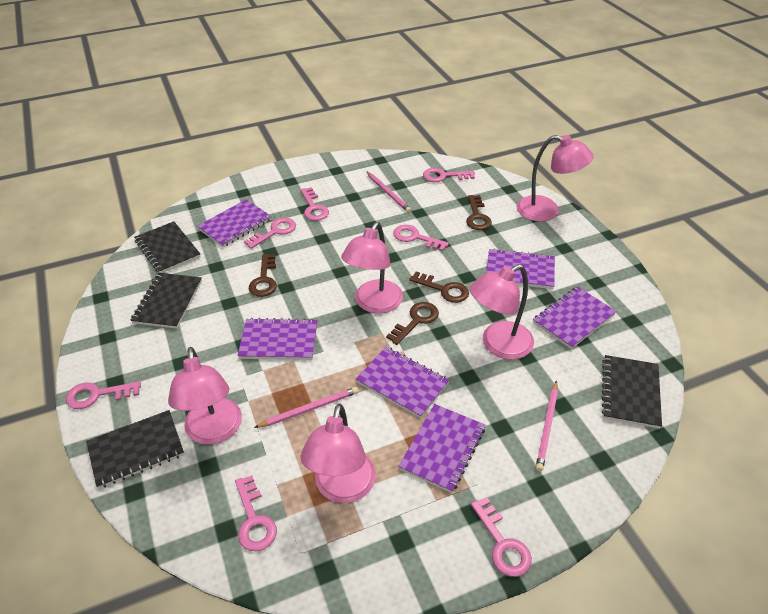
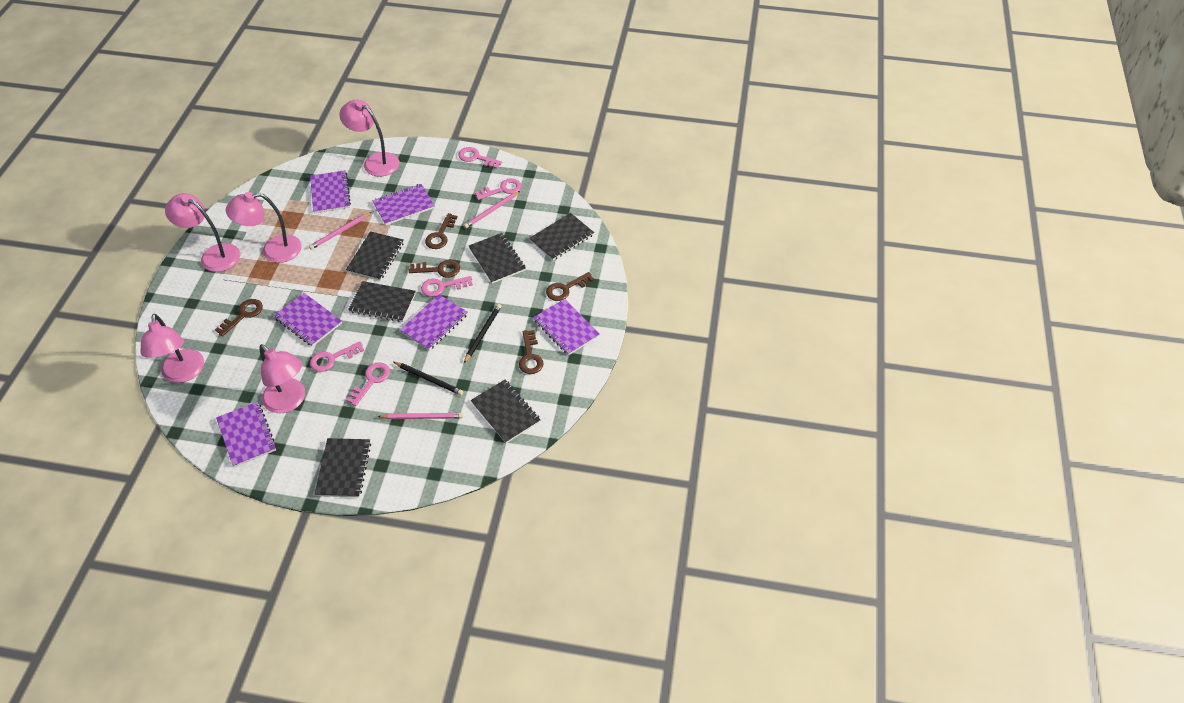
black notebook: [86,410,184,489] [130,273,202,329] [134,221,201,273] [602,355,662,429] = 4 -> [315,438,371,497] [346,231,404,280] [348,281,416,322] [469,233,526,284] [471,380,540,443] [529,213,594,260] = 6
black pencil: none = 0 -> [394,362,463,395] [464,304,502,363] = 2
brown key: [249,254,277,297] [386,302,439,345] [409,271,469,303] [466,195,492,230] = 4 -> [215,299,263,337] [409,260,460,278] [425,213,457,249] [519,330,544,374] [546,272,594,301] = 5
pink key: [66,381,141,409] [235,475,277,551] [244,218,296,249] [301,187,329,221] [393,225,449,251] [423,168,475,182] [471,497,532,577] = 7 -> [310,341,364,372] [346,362,390,406] [421,276,473,297] [458,147,502,169] [475,178,522,200] = 5

